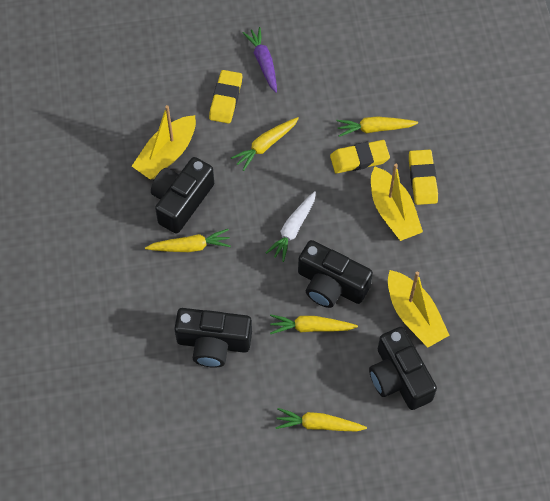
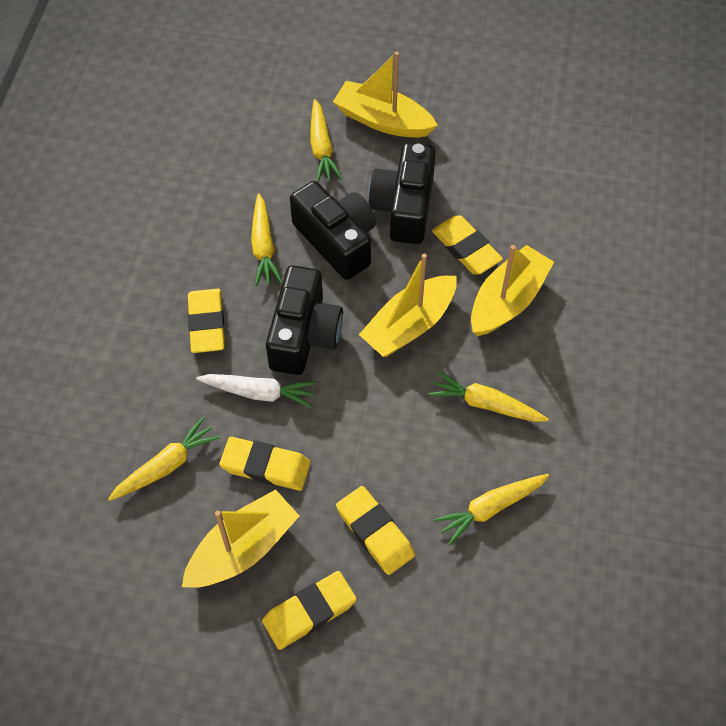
black camera: [151,157,214,234] [174,308,252,368] [298,240,373,308] [369,327,437,410] = 4 -> [266,265,343,375] [290,181,376,280] [368,143,436,244] = 3
purple carrot: [242,27,277,93] = 1 -> none = 0
yellow boat: [132,105,196,180] [371,164,423,241] [388,270,450,347] = 3 -> [182,489,299,588] [333,51,438,138] [359,253,457,357] [471,245,554,336] = 4
yellow eraser: [209,70,242,124] [330,140,390,173] [409,150,438,205] = 3 -> [188,289,225,353] [219,437,311,491] [262,571,357,650] [336,486,415,575] [432,215,503,274] = 5

